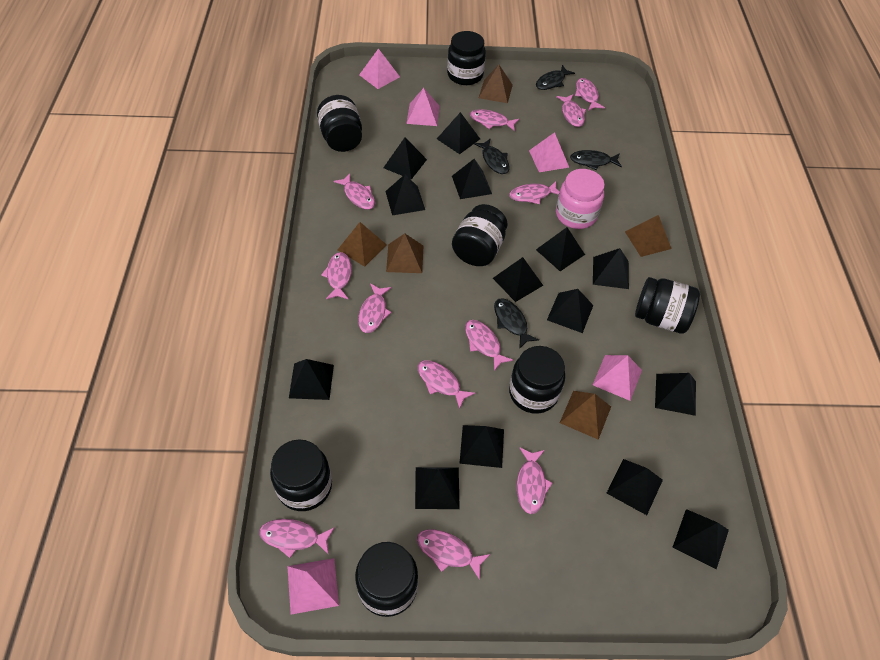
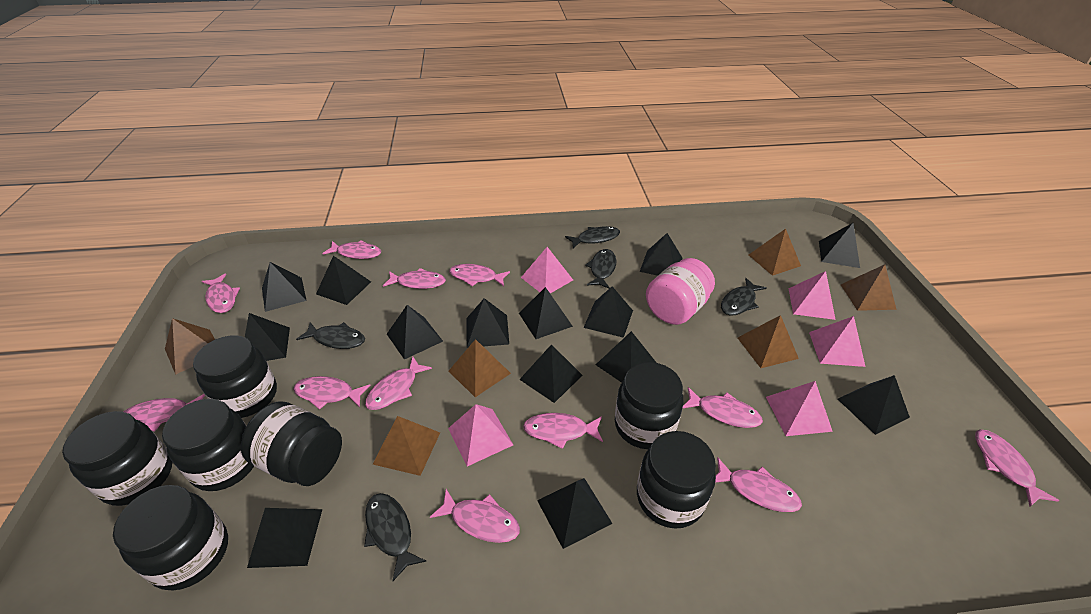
black fish: [474,138,509,174] [494,298,539,349] [536,65,575,90] [570,150,622,170] = 4 -> [296,322,365,349] [364,493,426,581] [565,226,620,248] [585,249,616,289] [721,278,766,315] = 5
brown pyramid: [338,222,387,267] [386,233,423,273] [479,65,513,103] [560,391,611,440] [625,215,671,257] = 5 -> [165,318,215,375] [373,416,440,476] [449,339,511,397] [738,315,799,368] [749,229,801,276] [841,264,897,311] = 6

